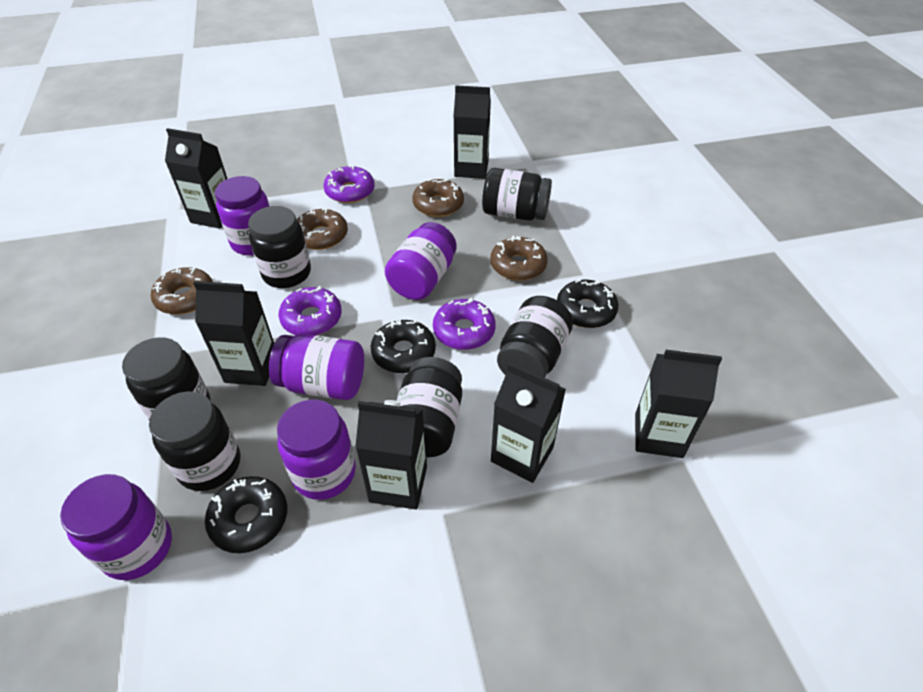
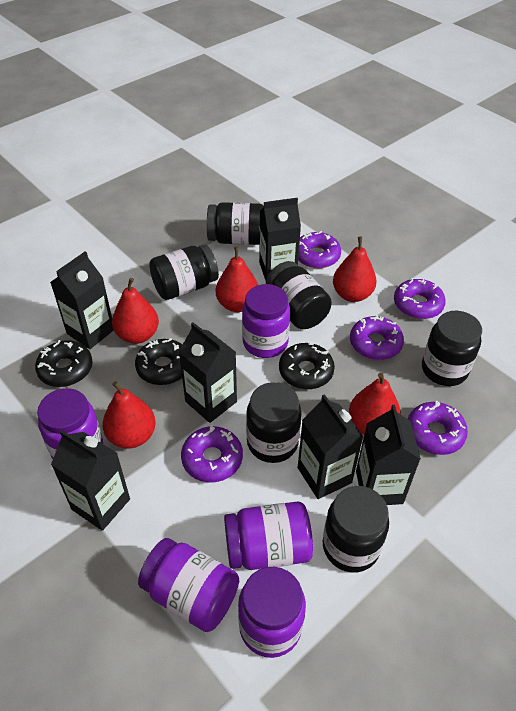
brown donut: [151,267,213,314] [297,208,348,250] [412,178,464,217] [490,236,548,281] = 4 -> none = 0
purple donut: [279,286,342,336] [323,166,375,203] [433,297,496,350] = 3 -> [181,425,243,482] [298,231,341,268] [350,315,404,360] [394,278,446,319] [408,400,468,455] = 5
red pear: none = 0 -> [102,381,156,449] [112,278,159,344] [216,246,258,312] [333,236,377,302] [349,373,401,435] = 5

